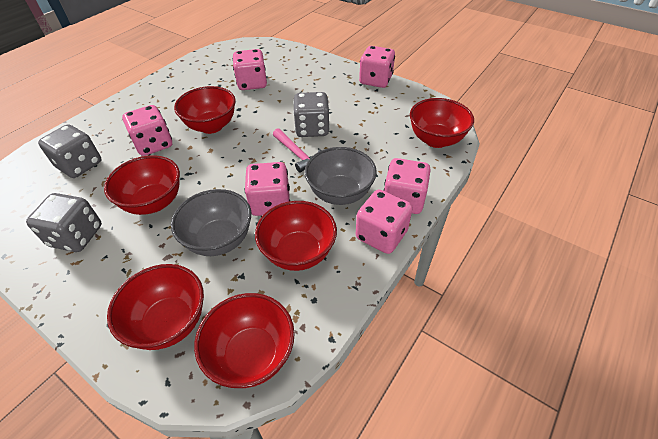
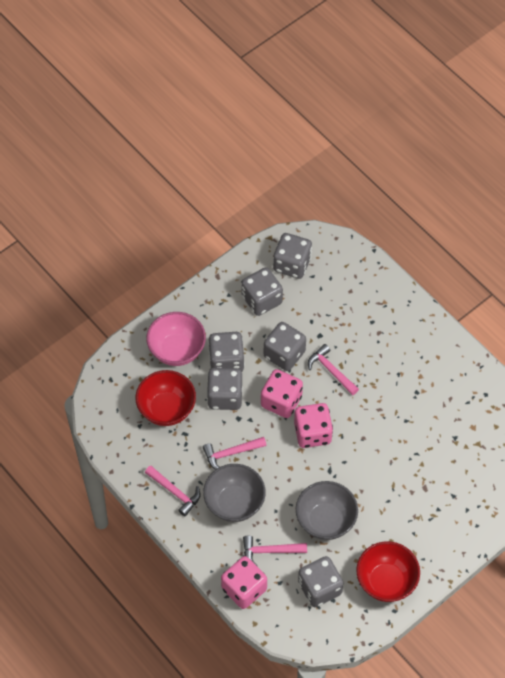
grey dice: [26,193,102,252] [38,124,101,178] [293,92,330,137] = 3 -> [207,368,243,410] [208,332,245,371] [241,267,283,316] [264,322,306,371] [273,233,312,279] [298,556,343,607] = 6
pink bowl: none = 0 -> [146,312,206,366] = 1
pink dice: [122,105,172,156] [233,49,267,90] [244,162,290,216] [356,189,413,254] [359,46,395,88] [384,158,431,214] = 6 -> [221,556,267,609] [261,369,303,418] [294,403,333,448] = 3
pink hammer: [273,128,321,173] = 1 -> [145,465,200,516] [203,437,267,470] [243,536,307,566] [308,344,359,396] = 4
red bowl: [104,155,180,215] [107,264,204,350] [174,86,236,134] [194,293,295,388] [255,201,337,271] [410,98,474,148] = 6 -> [135,370,196,426] [356,541,420,602] = 2

